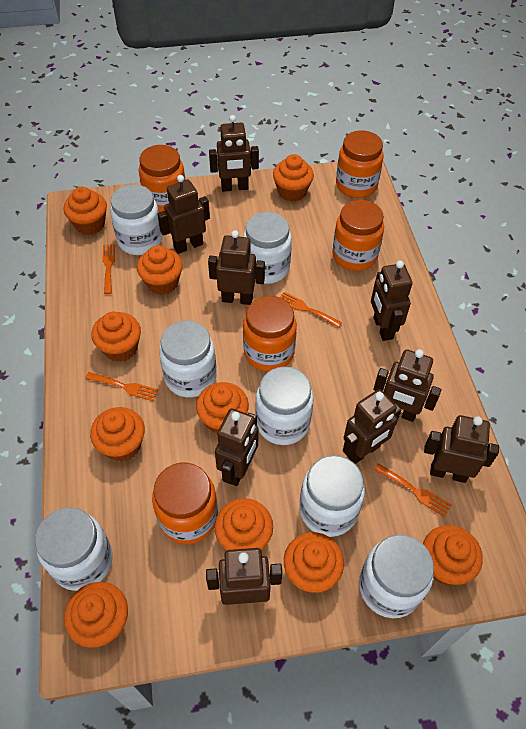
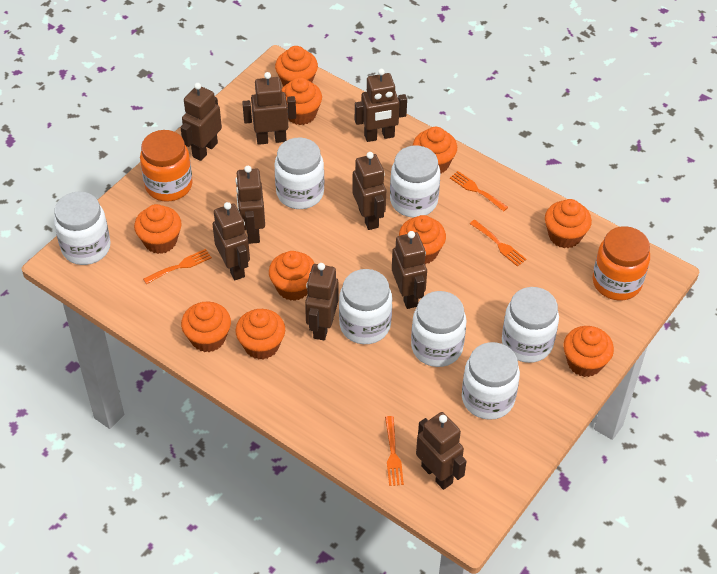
orange jar: [139,145,185,212] [152,463,218,544] [243,296,297,372] [332,200,384,271] [336,130,383,198] = 5 -> [140,130,193,202] [593,226,650,301] = 2

